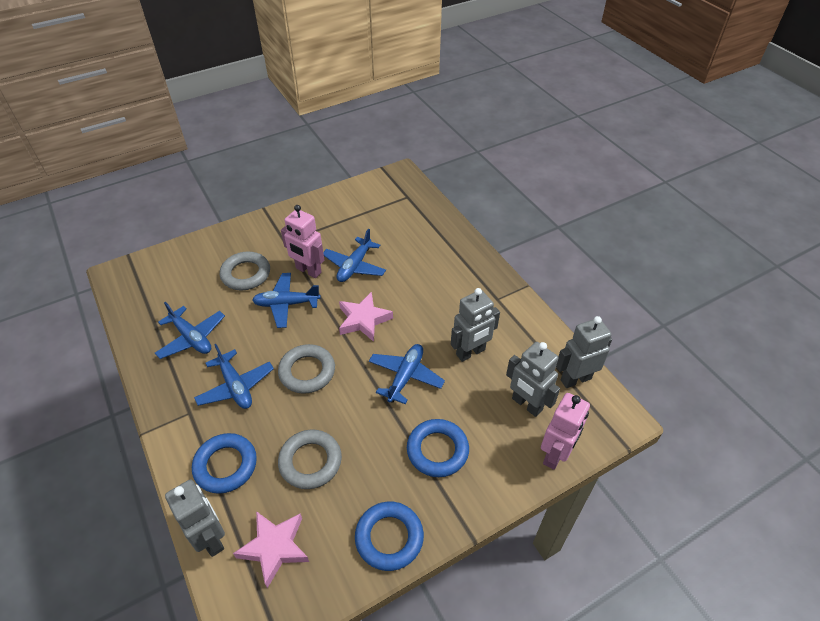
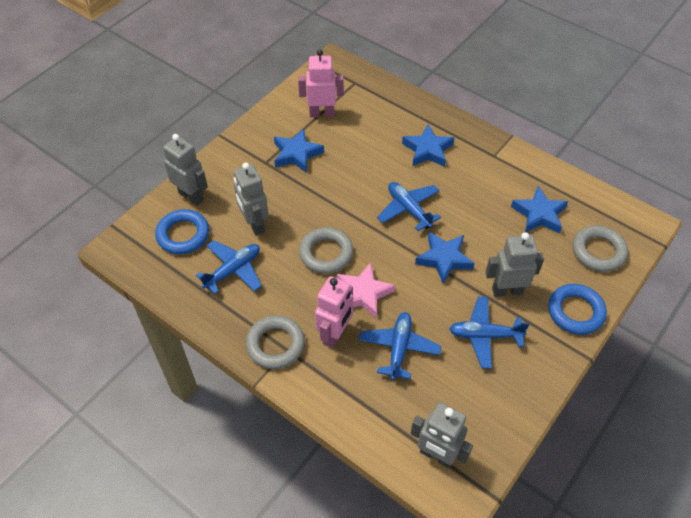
blue plane: [155,302,225,359] [194,344,274,409] [252,273,321,328] [323,229,386,282] [369,344,445,405] = 5 -> [196,240,262,294] [359,312,441,380] [377,182,441,231] [449,297,530,369] = 4
blue ring: [192,433,257,494] [355,501,424,571] [407,419,469,477] = 3 -> [155,209,209,254] [548,284,607,335] = 2
blue star: none = 0 -> [274,128,324,173] [402,124,454,167] [415,232,475,284] [511,186,568,234] = 4
pink star: [233,511,309,588] [339,292,393,342] = 2 -> [337,262,395,318] = 1

